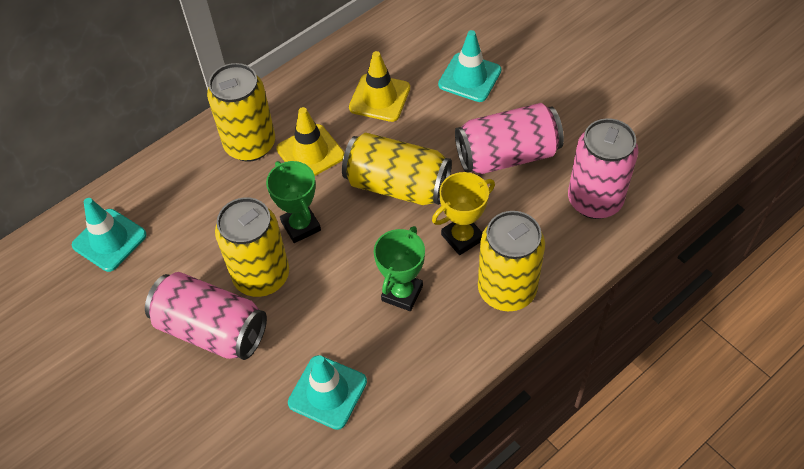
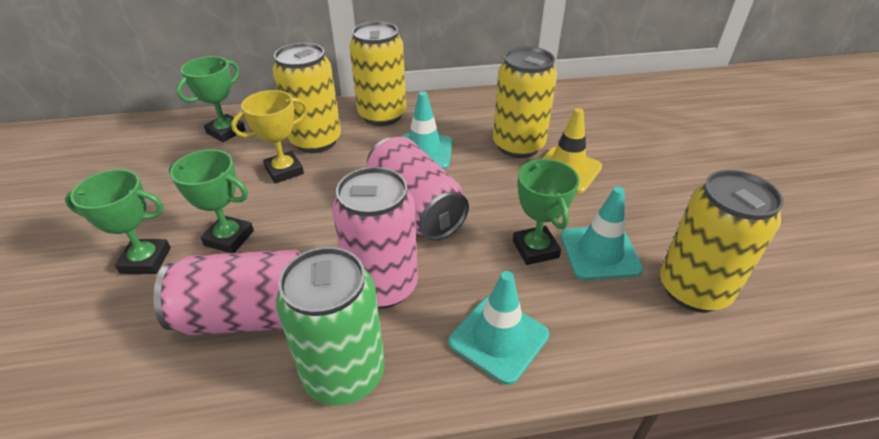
green can: none = 0 -> [276,247,385,405] = 1
green trophy: [266,161,321,243] [374,226,425,311] = 2 -> [65,169,171,274] [169,149,254,253] [177,56,245,142] [513,159,579,265] = 4
yellow traffic cone: [276,107,344,176] [349,51,410,122] = 2 -> [542,108,602,193] = 1

